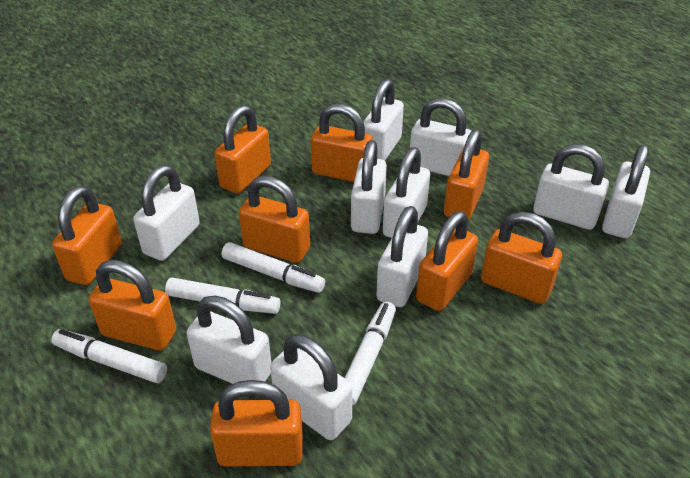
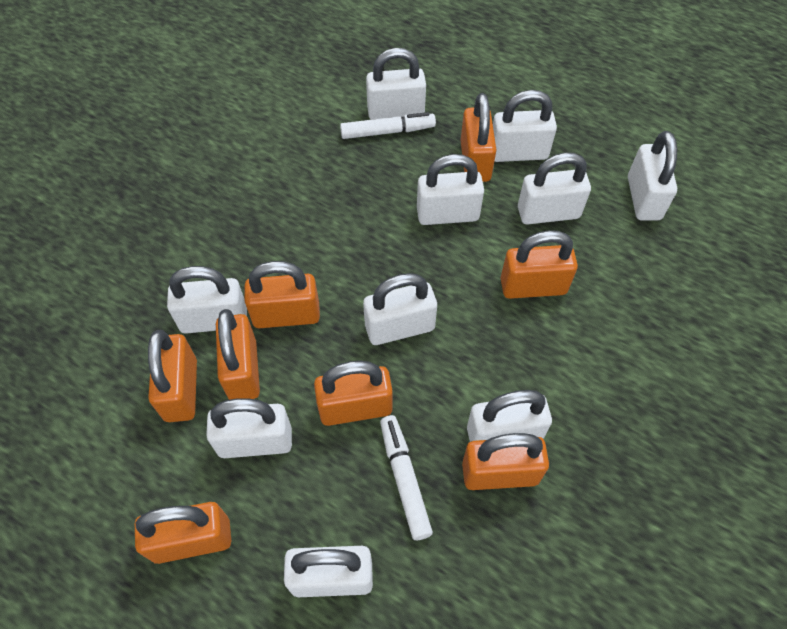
orange padlock: [52,186,122,285] [89,260,176,350] [210,380,303,466] [215,105,271,194] [239,176,310,263] [311,104,373,182] [416,211,478,311] [444,129,489,221] [481,212,562,304] = 9 -> [135,502,231,564] [148,330,197,422] [216,309,260,400] [244,261,320,328] [314,361,393,426] [461,93,496,182] [462,433,549,490] [501,230,578,299] = 8
white marker: [51,329,167,383] [165,278,281,314] [222,242,325,293] [345,301,396,406] = 4 -> [340,112,436,139] [380,415,433,540] = 2

